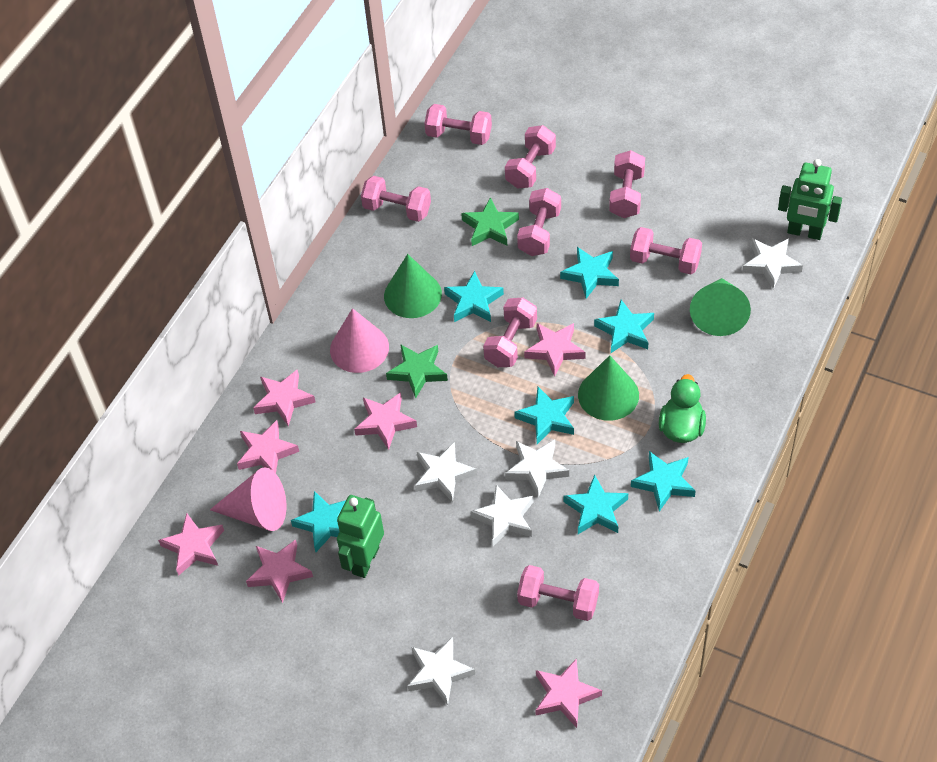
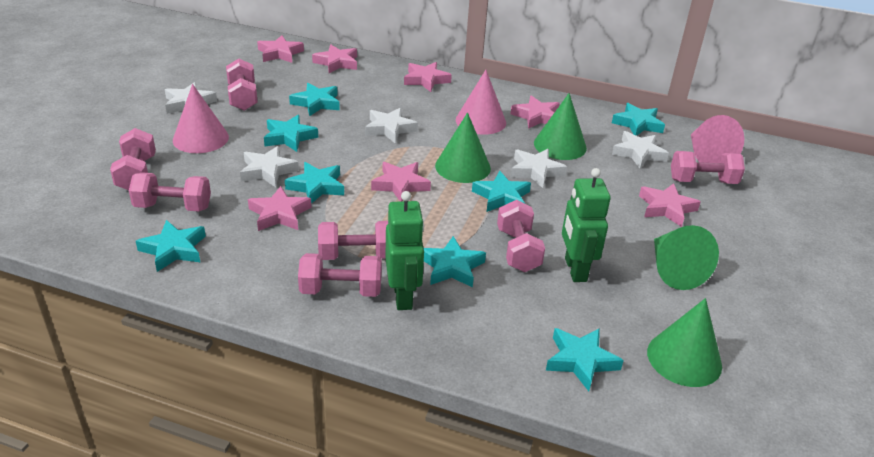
green cone: [384,254,442,318] [578,355,639,421] [690,278,751,336] = 3 -> [435,112,491,183] [534,93,587,160] [647,298,722,387] [654,225,719,290] = 4
green duck: [659,374,706,443] = 1 -> none = 0
green star: [386,344,448,398] [461,197,519,246] = 2 -> none = 0
pink cone: [210,467,287,531] [330,308,389,373] = 2 -> [173,84,229,153] [456,70,506,135] [691,115,744,163] = 3
pink dumbbell: [361,176,431,222] [424,104,492,145] [483,297,537,367] [505,125,556,189] [517,188,561,256] [517,565,599,621] [609,150,645,218] [630,227,702,274] = 8 -> [110,128,156,190] [129,172,211,211] [226,59,258,111] [298,253,382,297] [318,221,388,260] [497,200,545,272] [671,151,745,184] = 7
turquoise star: [291,491,346,552] [444,271,504,322] [514,387,574,444] [560,247,619,299] [563,474,628,534] [594,300,654,353] [631,451,696,512] = 7 -> [136,220,206,272] [264,115,318,152] [285,162,344,204] [289,83,340,116] [424,236,486,287] [472,171,531,212] [546,328,624,391] [612,103,665,136] = 8

